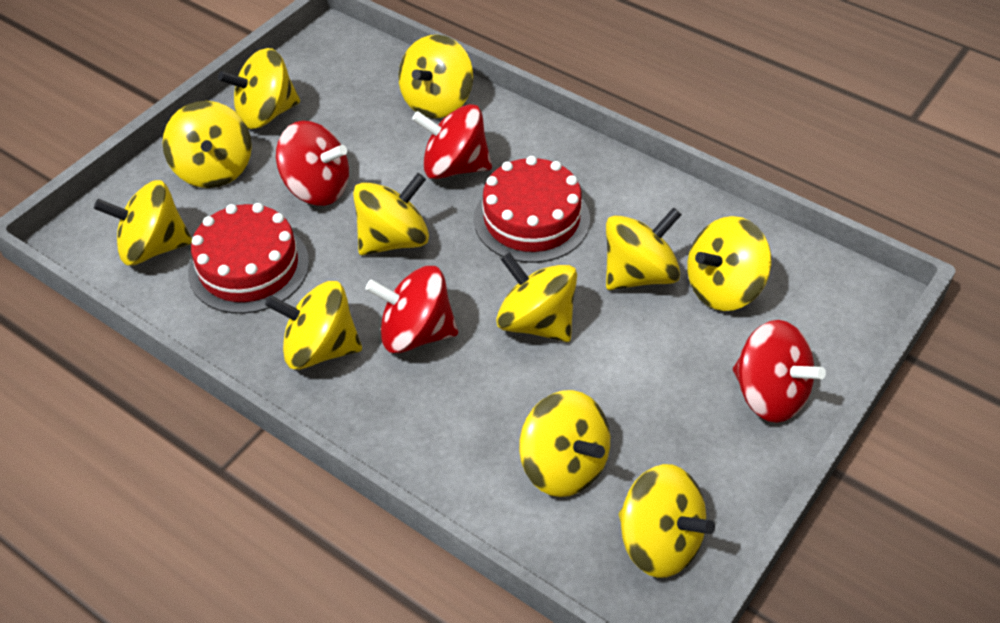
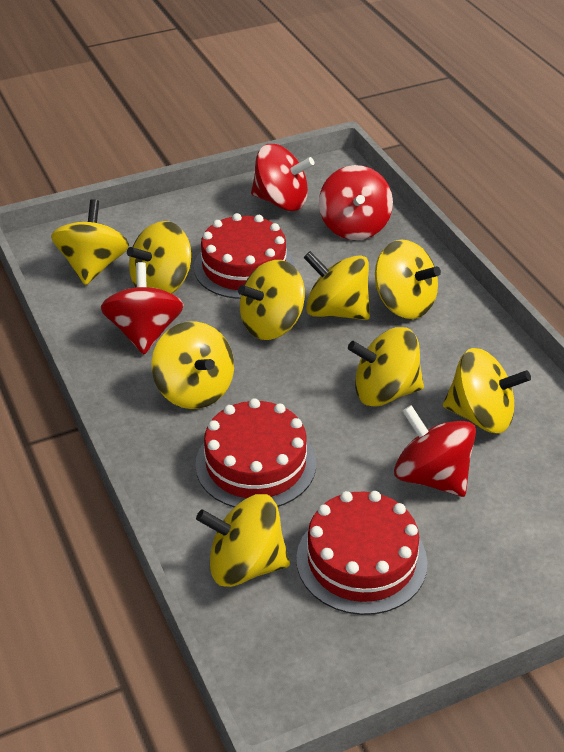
red cake: [188,203,309,314] [474,156,590,263] = 2 -> [194,213,294,299] [195,398,316,507] [296,491,428,615] = 3
yellow spinning top: [94,180,192,265] [163,101,252,188] [218,48,300,129] [265,281,362,370] [353,173,429,255] [398,35,473,118] [496,252,577,342] [519,390,610,497] [606,207,682,290] [619,464,715,578] [687,216,771,311] = 11 -> [51,199,129,285] [127,221,191,294] [151,322,234,409] [196,494,290,587] [238,260,305,340] [304,251,370,320] [348,327,424,407] [375,240,441,319] [443,348,531,433] = 9

